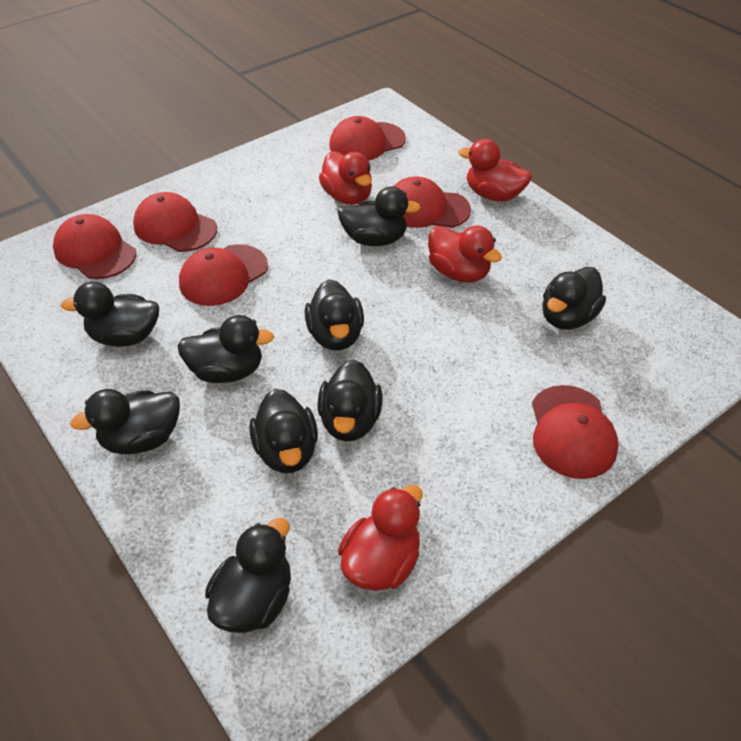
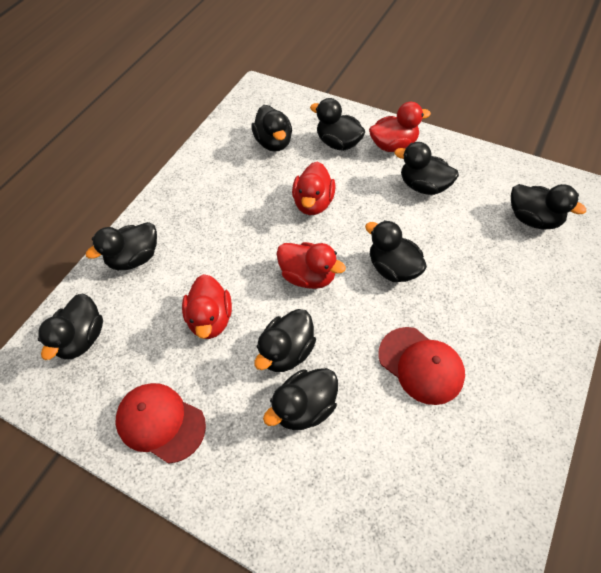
red cap: [53,214,136,279] [133,192,217,252] [179,244,268,306] [329,116,406,161] [393,177,471,228] [532,385,619,479] = 6 -> [116,383,206,464] [379,327,465,405] = 2

